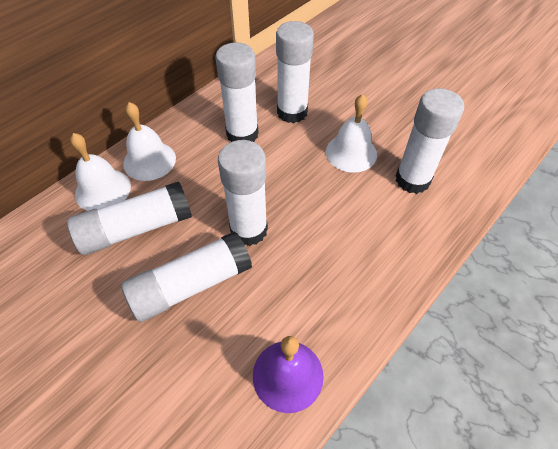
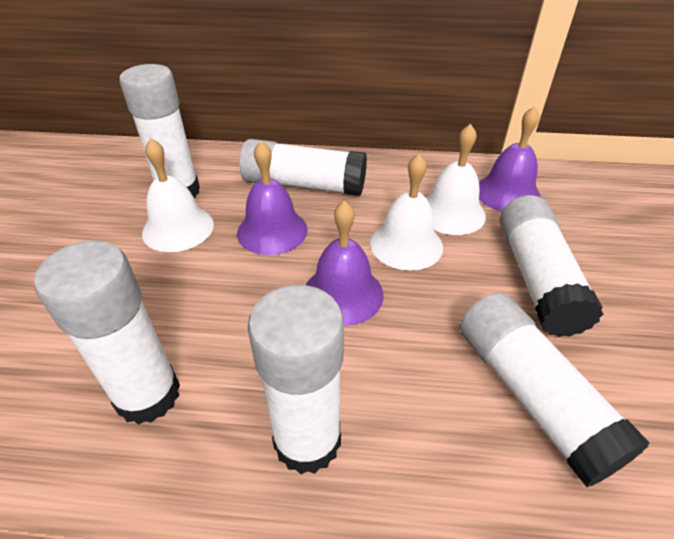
purple bell: [253,336,324,413] = 1 -> [237,141,308,255] [306,200,383,326] [479,106,541,212] = 3

